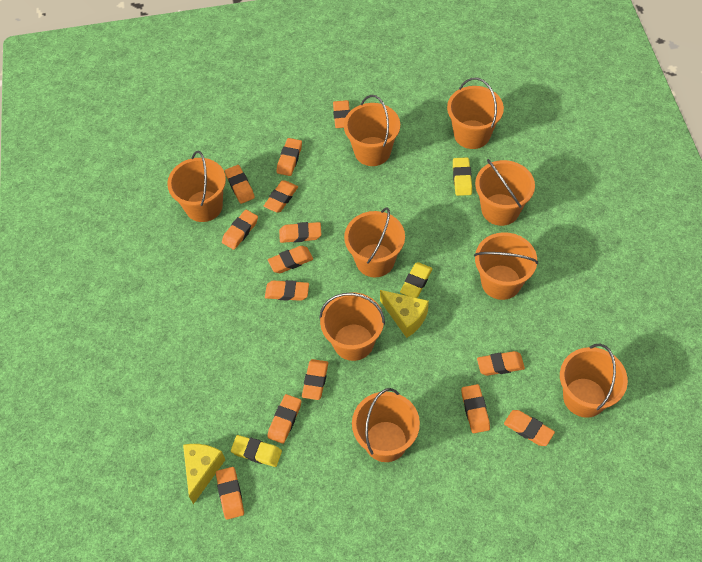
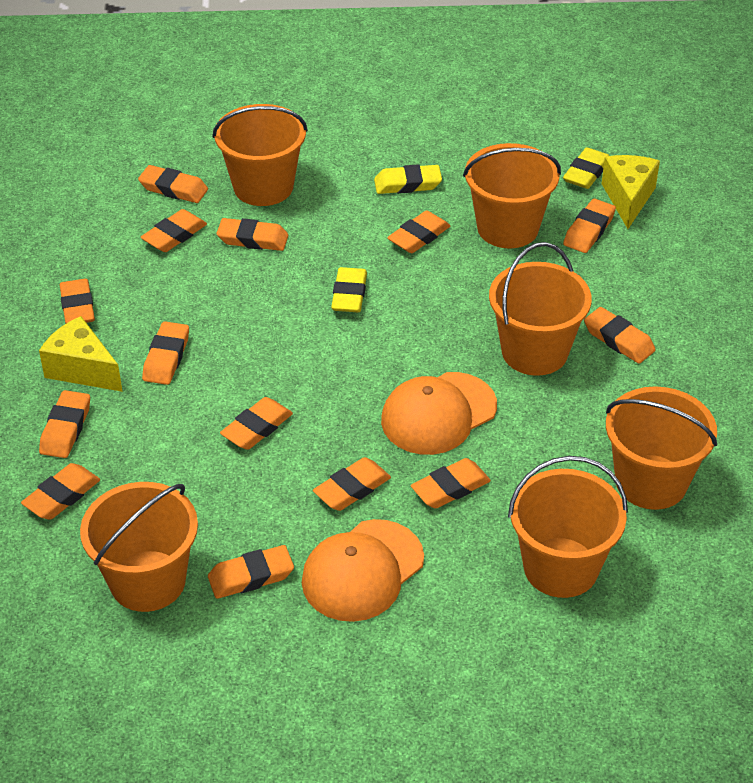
orange bucket: [167,151,226,222] [319,292,385,361] [344,95,400,166] [344,207,405,277] [352,388,420,462] [447,78,504,149] [474,232,538,300] [475,159,535,226] [560,344,628,418] = 9 -> [80,482,198,612] [212,104,308,206] [463,143,561,248] [489,242,592,376] [508,456,628,598] [606,386,717,510] = 6
orange cap: none = 0 -> [302,519,424,622] [381,372,497,455] = 2

